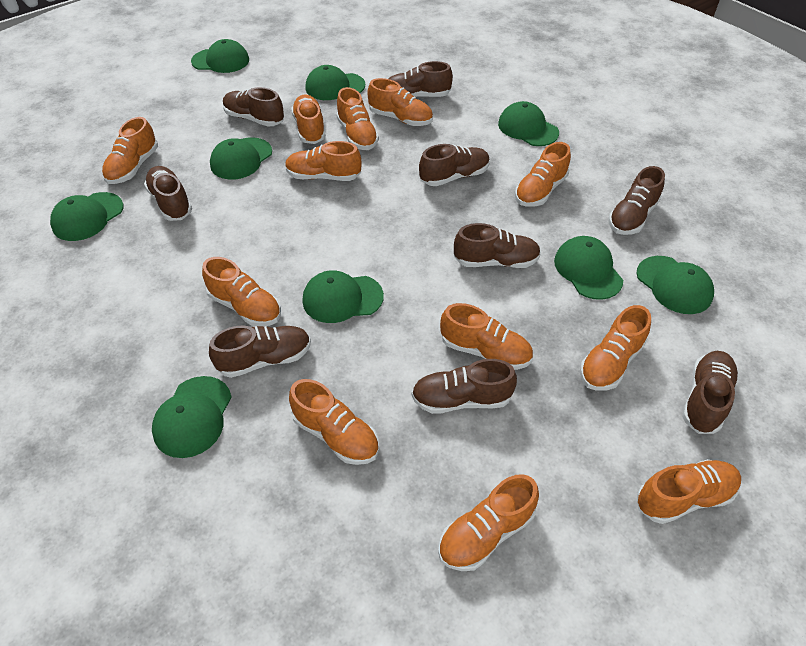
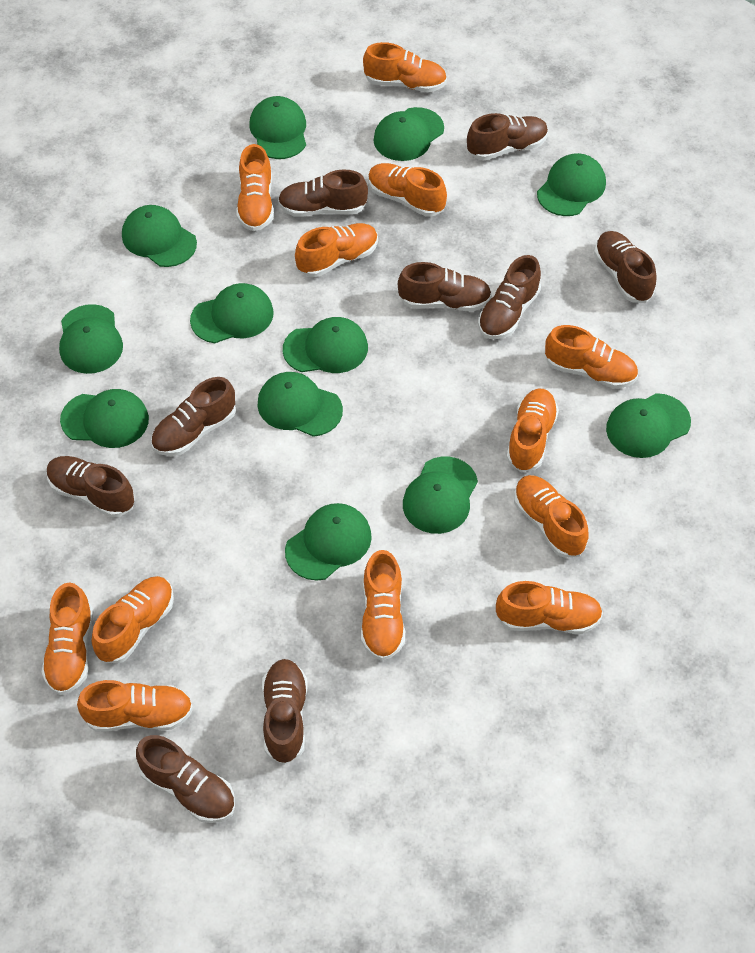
green cap: [50,192,123,241] [152,376,232,458] [191,39,249,73] [210,137,272,180] [303,270,384,323] [305,65,365,100] [498,101,559,146] [554,236,623,300] [636,256,714,314] = 9 -> [59,304,123,374] [60,389,149,448] [122,205,197,267] [190,283,274,343] [249,96,306,159] [257,372,343,437] [283,317,368,373] [285,503,372,581] [373,107,444,161] [403,457,478,534] [537,153,606,216] [606,393,691,458] = 12

